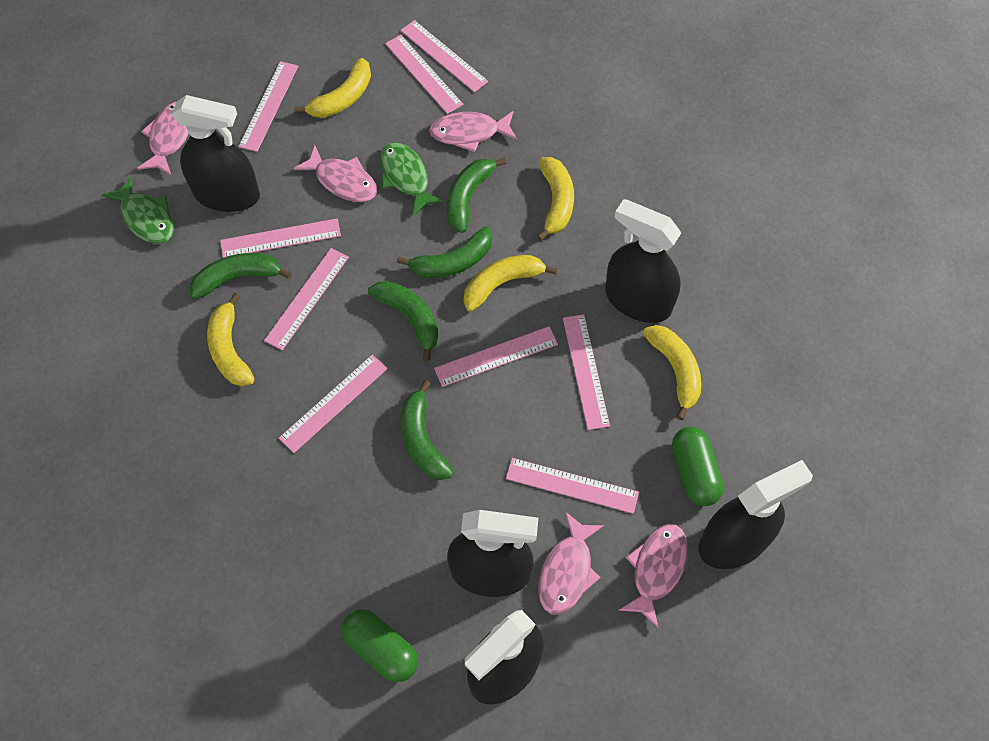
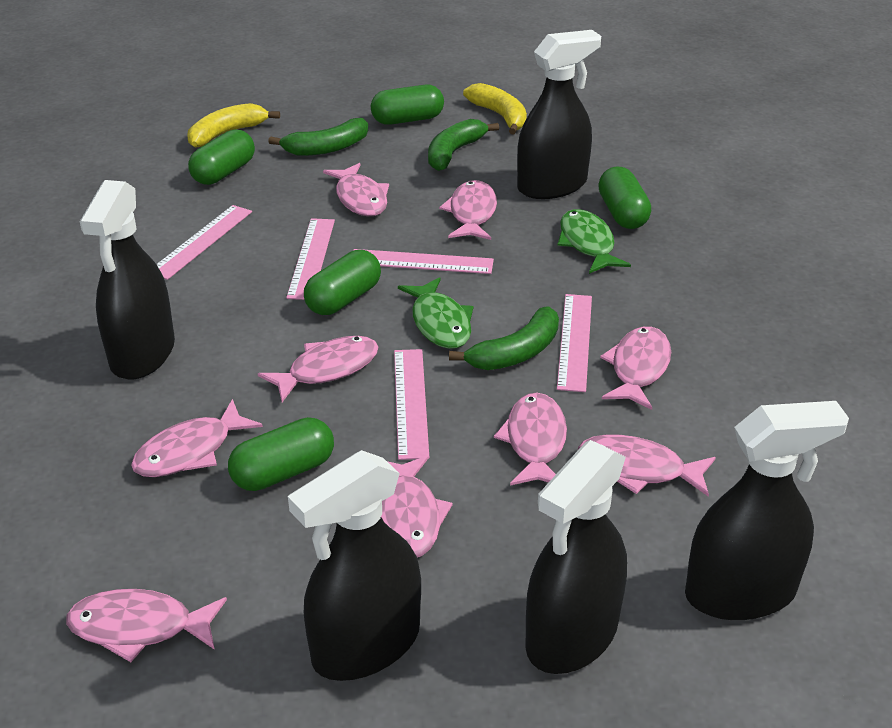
green banana: [190,253,292,299] [368,281,439,362] [397,226,492,278] [401,380,454,480] [447,157,506,233] = 5 -> [268,118,368,156] [428,119,499,171] [449,306,559,370] = 3
green capsule: [342,609,418,682] [672,427,724,506] = 2 -> [188,129,255,185] [228,417,334,491] [304,250,381,315] [371,85,444,125] [598,167,651,229] = 5
pink fish: [137,101,189,175] [293,145,377,202] [429,111,517,152] [538,512,604,615] [618,524,688,628] = 5 -> [66,589,227,662] [131,399,263,477] [258,336,379,402] [323,163,389,216] [381,456,453,558] [439,180,497,240] [494,393,567,486] [578,435,716,497] [600,326,671,410] = 9
pink ruler: [220,218,341,258] [238,61,298,152] [264,248,349,350] [279,355,388,453] [385,35,463,114] [400,20,488,92] [434,326,558,387] [506,458,639,514] [563,314,610,430] = 9 -> [157,205,252,280] [286,218,335,300] [353,249,494,274] [394,349,429,460] [557,294,592,392] = 5
yellow banana: [207,293,255,386] [294,58,371,118] [464,255,557,312] [537,157,574,241] [643,325,701,420] = 5 -> [187,103,280,148] [463,83,527,134] = 2

